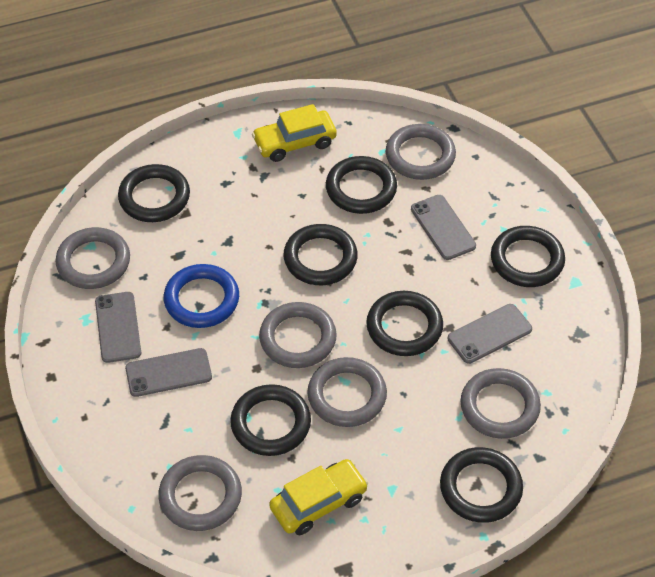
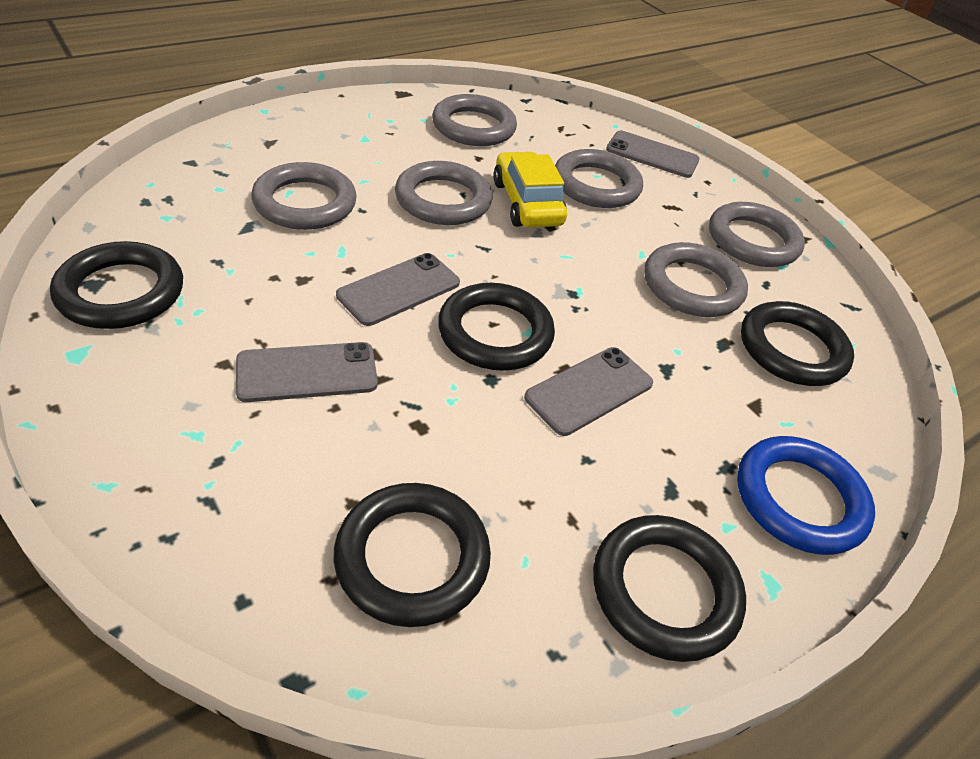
black ring: [118,164,190,222] [230,384,311,456] [283,224,358,285] [326,156,397,214] [366,291,443,356] [440,447,523,523] [491,226,565,287] = 7 -> [50,241,183,329] [334,483,491,627] [438,283,555,371] [593,515,746,662] [741,301,854,386] = 5
yellow car: [252,104,337,162] [269,459,368,535] = 2 -> [493,152,567,228] = 1

